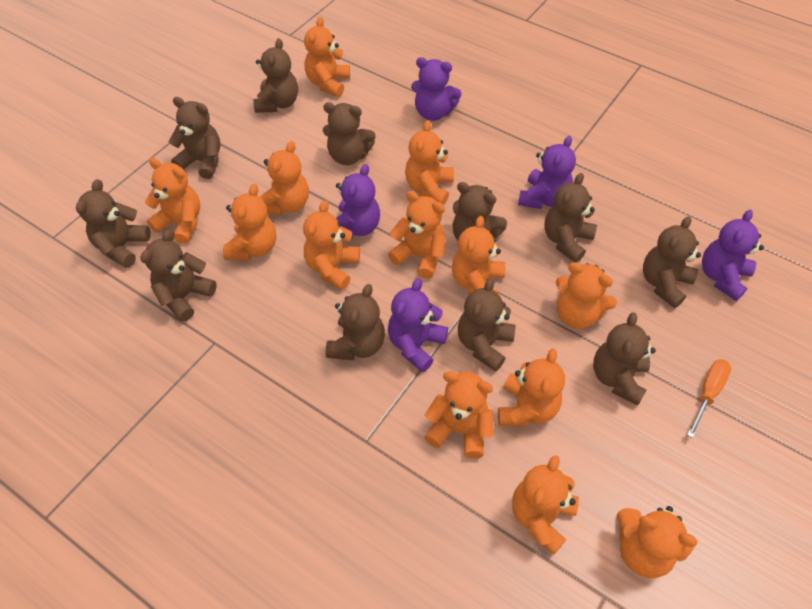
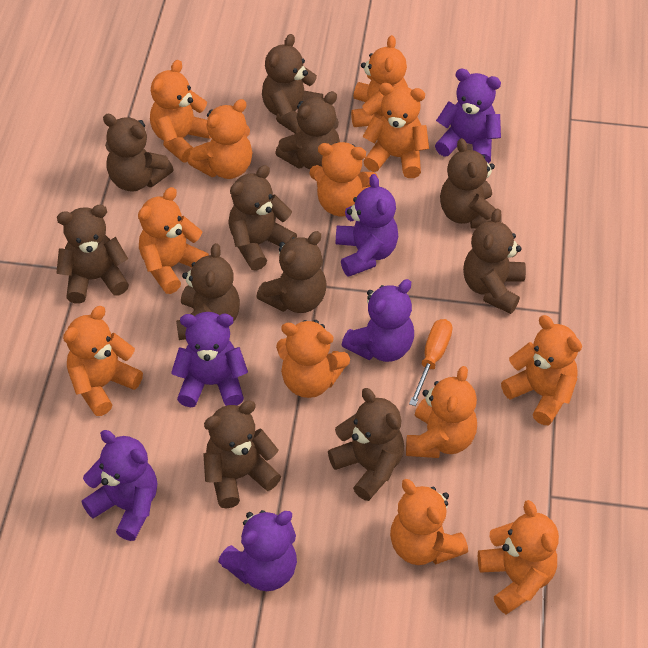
orange teddy bear: [145,158,200,244] [223,184,276,261] [260,141,309,215] [303,200,360,290] [304,17,350,97] [388,191,446,279] [405,120,454,206] [424,371,494,459] [452,216,505,295] [498,349,565,427] [512,455,579,554] [556,262,617,329] [617,506,698,578] = 13 -> [63,306,143,416] [138,187,209,294] [150,60,211,162] [188,99,253,179] [276,320,350,398] [310,142,378,216] [351,35,408,127] [363,83,429,178] [390,479,468,565] [406,366,477,458] [478,500,559,615] [501,315,582,425] = 12
purple teddy bear: [336,164,380,239] [388,278,448,372] [411,57,462,121] [518,136,576,209] [702,210,764,301] = 5 -> [82,430,157,541] [171,312,248,408] [218,510,297,591] [336,174,398,277] [342,279,414,362] [435,68,501,163] = 6

